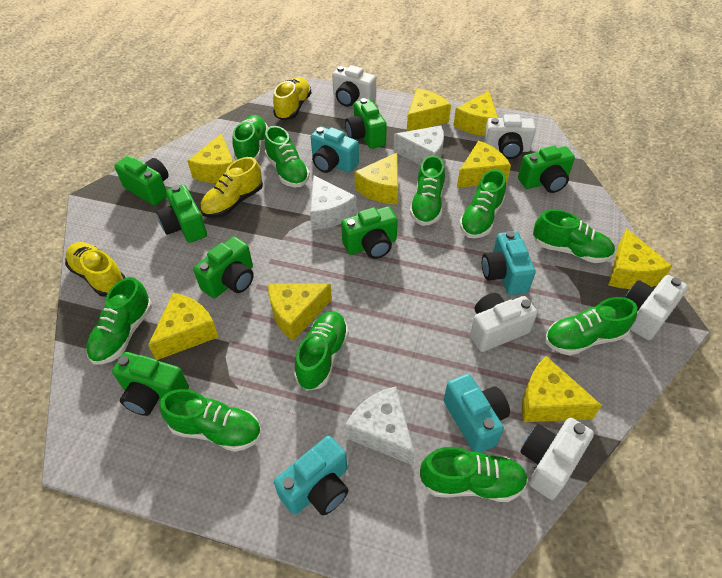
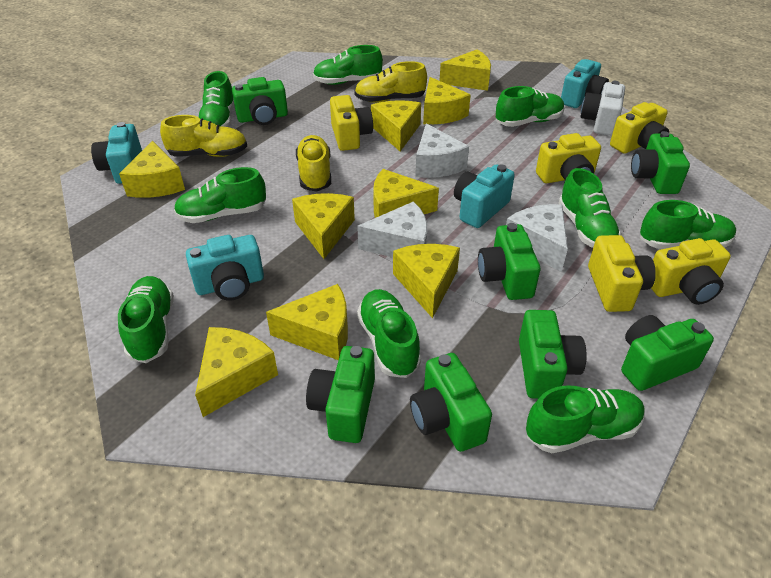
green shoe: [86,277,152,365] [160,389,261,452] [232,115,268,161] [264,126,310,187] [294,311,349,391] [410,155,445,226] [420,447,528,502] [459,169,506,238] [533,209,615,263] [545,297,637,356] = 10 -> [118,276,174,363] [174,167,266,223] [199,71,234,127] [313,45,383,85] [357,289,421,378] [496,86,565,127] [526,385,645,453] [559,168,621,248] [640,200,736,249] = 9
white camera: [332,65,376,107] [470,293,537,352] [484,114,536,159] [521,418,594,500] [625,275,688,340] = 5 -> [580,81,625,136] = 1
yellow camera: none = 0 -> [330,95,373,151] [536,133,601,183] [588,235,656,312] [610,102,669,154] [651,238,731,305] = 5

